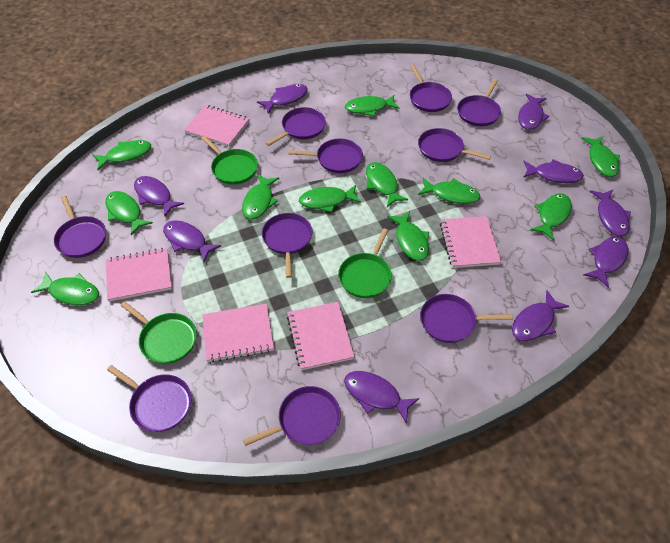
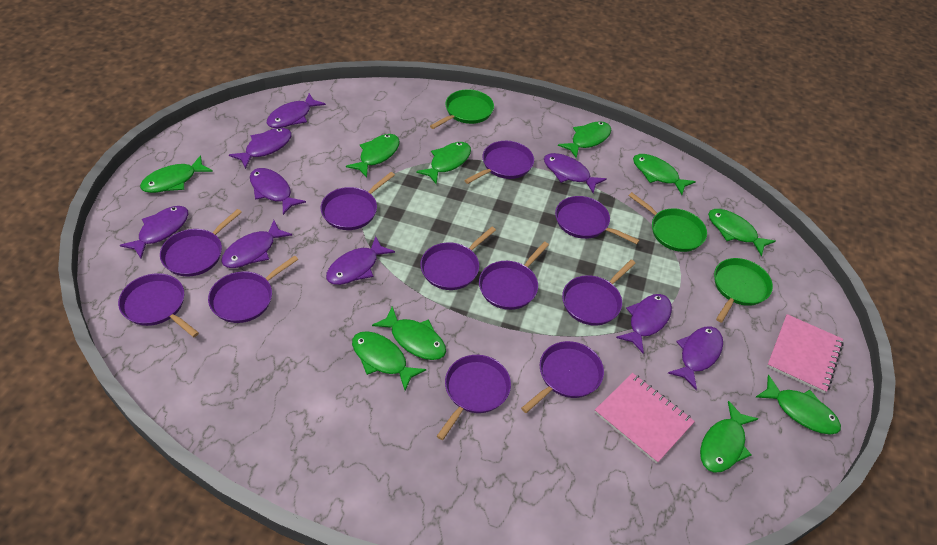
green fish: [31,272,99,305] [92,140,151,170] [106,191,153,235] [242,174,279,220] [299,185,361,212] [345,95,400,116] [366,162,408,207] [387,211,429,261] [418,178,481,204] [530,193,572,241] [581,136,620,177] = 11 -> [140,155,213,193] [346,134,400,178] [352,331,426,391] [372,307,446,360] [416,142,471,184] [558,121,611,158] [633,154,696,195] [700,401,758,473] [708,209,775,256] [756,375,841,434] = 10
pink notebook: [106,248,172,301] [184,105,249,147] [202,304,274,362] [287,302,354,370] [440,216,501,268] = 5 -> [595,373,695,464] [767,314,844,393] = 2
purple pan: [54,196,106,258] [107,365,191,432] [243,386,341,446] [262,213,312,278] [266,107,326,146] [288,138,363,173] [410,65,452,112] [418,128,491,162] [420,294,513,343] [457,79,501,126] = 10 -> [118,273,199,337] [160,209,242,277] [208,255,298,323] [321,172,395,230] [420,227,496,290] [437,355,511,440] [464,141,534,184] [479,241,549,310] [521,341,604,413] [555,196,640,244] [562,260,636,326] = 11

